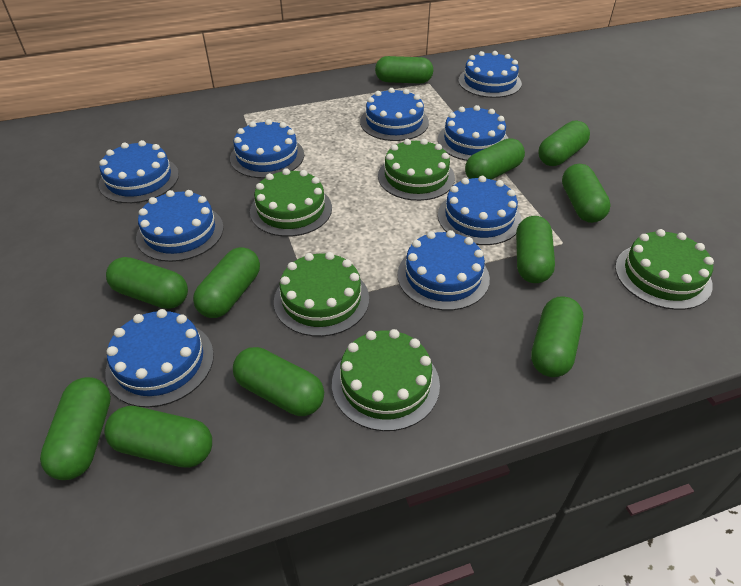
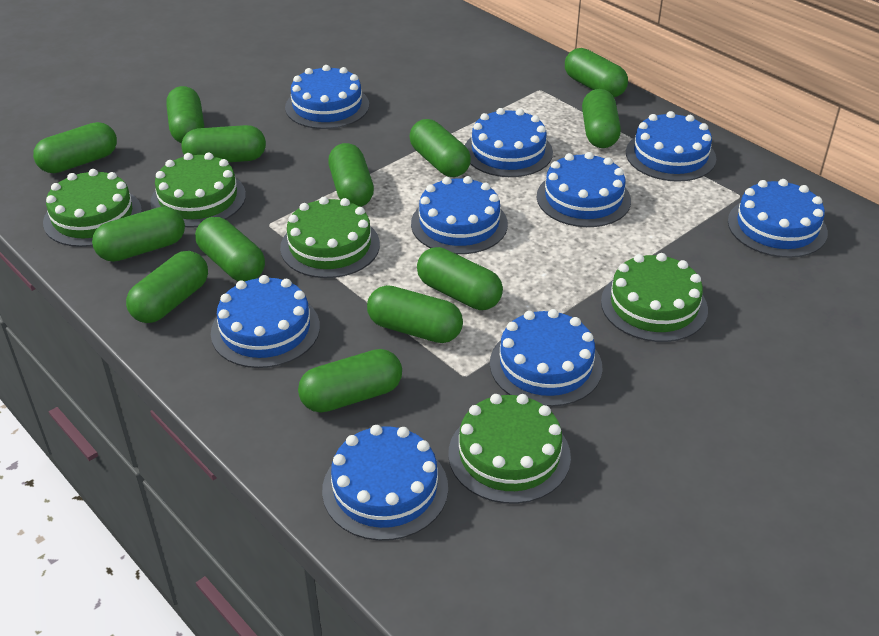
green capsule: [40,377,111,480] [104,406,212,468] [106,257,188,309] [193,247,260,318] [233,347,324,416] [375,56,433,84] [465,138,525,180] [516,216,555,283] [531,296,583,377] [538,120,590,166] [562,164,611,223] = 11 -> [33,122,117,173] [92,206,185,262] [126,251,208,323] [166,86,204,143] [182,125,266,162] [195,217,265,281] [298,349,402,412] [328,143,374,207] [367,285,463,343] [410,119,471,177] [417,247,503,310] [565,48,628,97] [582,89,621,148] = 13

